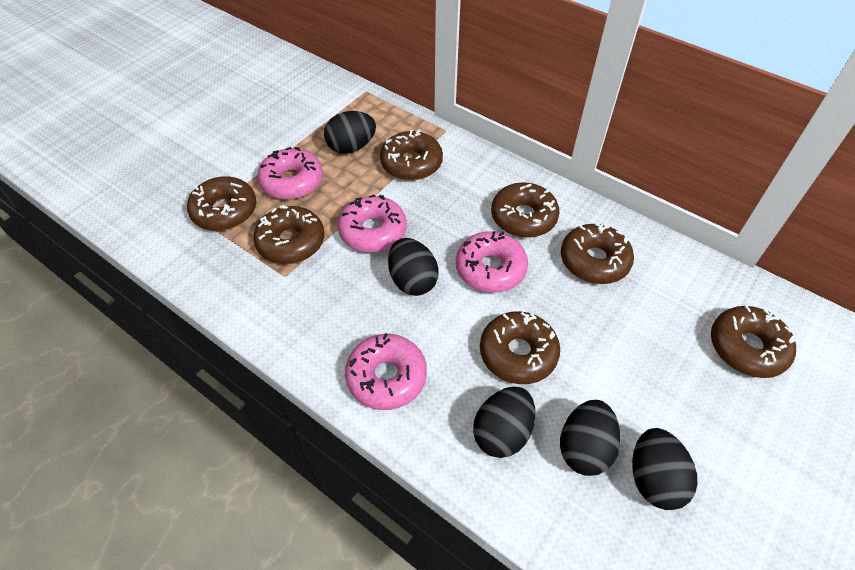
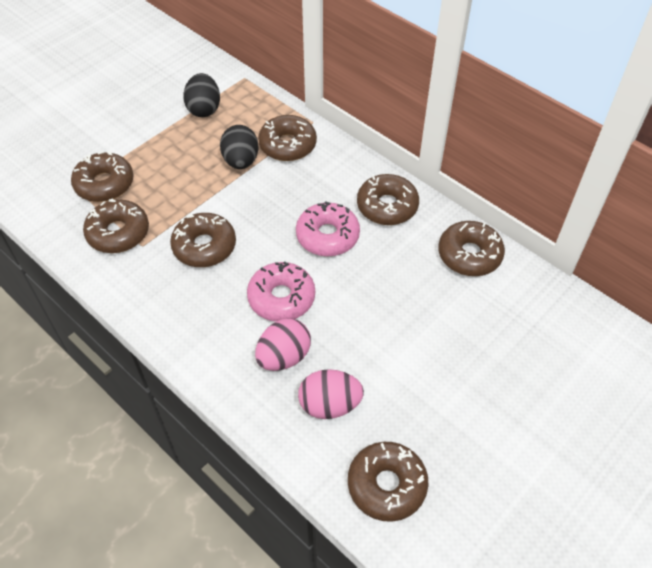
black egg: [324,111,376,154] [388,238,439,296] [473,386,536,458] [560,400,621,476] [632,428,698,510] = 5 -> [183,73,220,117] [220,125,259,169] = 2
pink donut: [257,147,323,200] [338,194,407,253] [345,333,427,410] [456,231,528,293] = 4 -> [247,261,315,322] [296,201,360,256] = 2
pink egg: none = 0 -> [255,318,311,371] [298,369,364,419] = 2

